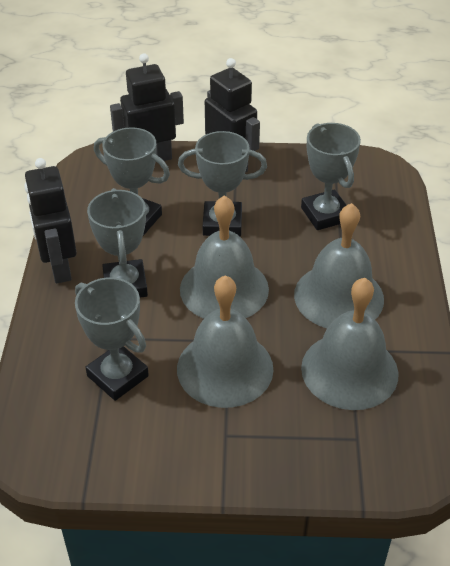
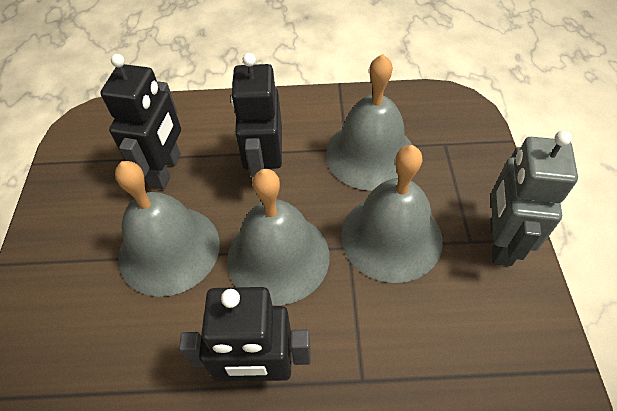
grey robot: none = 0 -> [490,130,578,266] = 1
grey trophy: [75,277,149,401] [87,188,148,298] [94,127,170,236] [178,131,267,236] [301,123,361,230] = 5 -> none = 0

